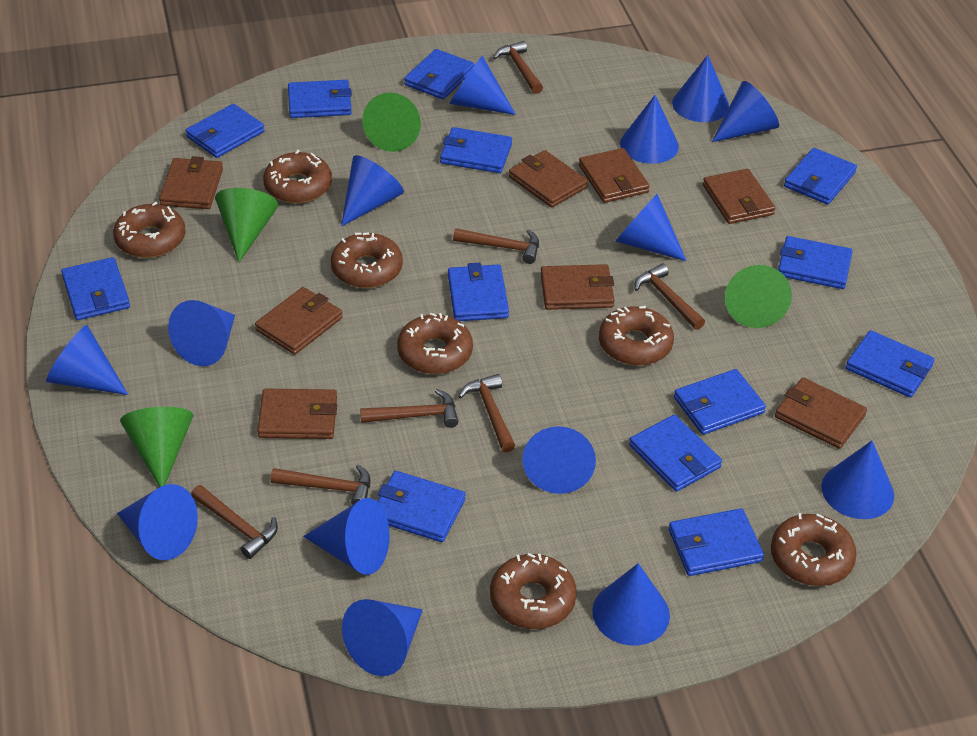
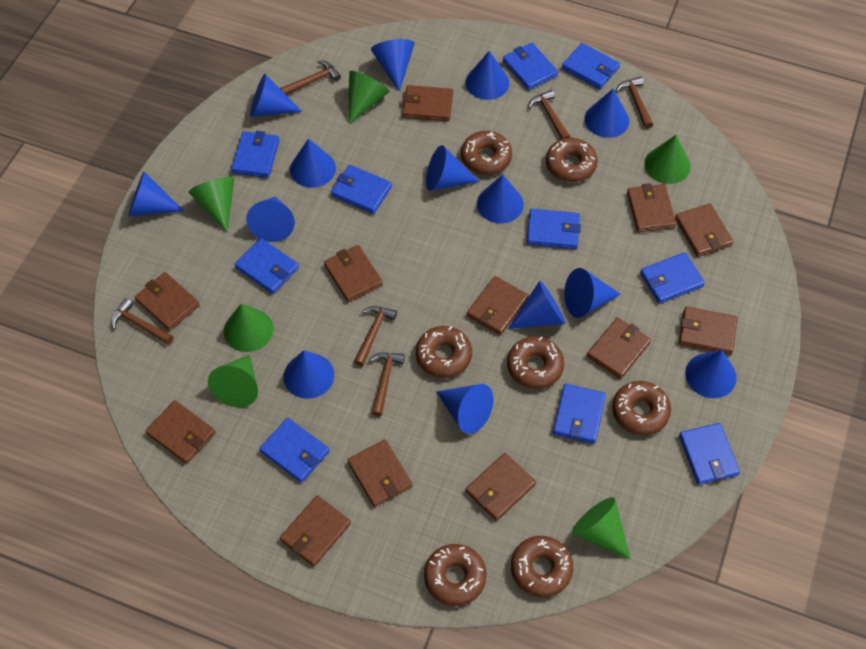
blue wallet: [61,257,130,320] [185,104,265,158] [288,80,352,118] [377,471,466,542] [404,49,474,99] [440,127,512,173] [448,263,509,321] [629,415,722,492] [668,508,764,576] [674,369,766,435] [778,236,853,289] [784,148,857,205] [846,330,935,398] = 13 -> [231,131,280,178] [235,238,299,294] [259,418,330,483] [331,165,392,214] [503,43,558,90] [527,209,581,249] [553,384,606,444] [562,43,620,89] [640,252,705,304] [679,423,740,485] = 10
brown hammer: [191,485,278,559] [271,464,370,505] [360,389,458,428] [453,228,539,264] [458,374,515,452] [493,41,543,94] [634,264,705,330] = 7 -> [111,298,174,345] [280,61,341,95] [354,306,397,366] [369,352,405,417] [528,90,571,139] [616,76,653,129] = 6
brown wallet: [159,156,223,209] [255,287,343,355] [257,388,337,439] [509,150,588,208] [540,264,615,310] [579,148,650,203] [703,169,775,224] [775,377,867,449] = 8 -> [135,272,200,331] [145,400,216,464] [280,495,351,566] [324,245,383,302] [347,440,412,507] [402,85,453,121] [466,453,536,521] [467,276,529,335] [587,317,651,379] [627,183,676,232] [675,203,733,257] [679,306,738,355] = 12
green cone: [120,407,193,487] [215,188,278,262] [362,92,421,152] [725,265,792,328] = 4 -> [189,177,234,232] [208,355,258,407] [224,303,273,352] [349,71,390,124] [572,497,631,560] [644,135,691,184] = 6

